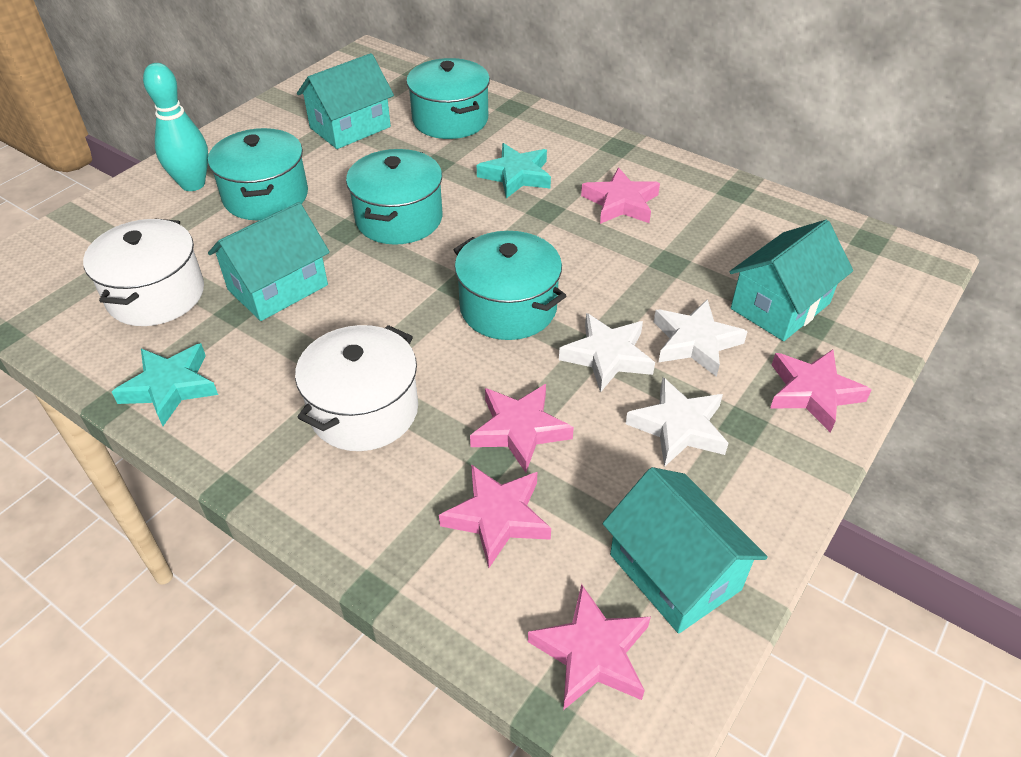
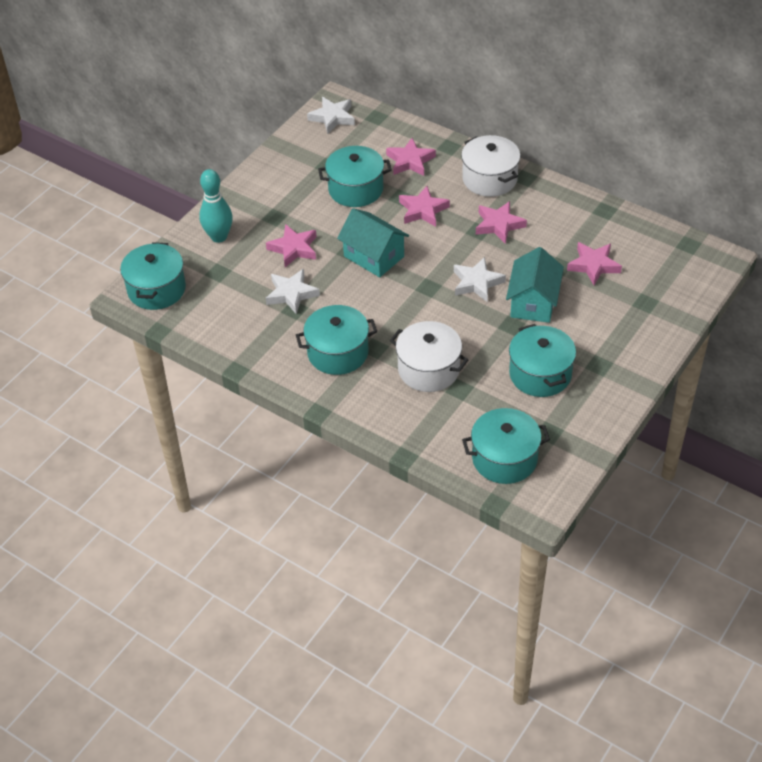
turquoise house: [208,202,330,321] [297,53,394,149] [603,467,768,634] [729,220,853,341] = 4 -> [337,208,409,277] [506,247,564,323] = 2
turquoise pot: [208,128,308,220] [346,149,443,245] [406,58,490,139] [454,231,566,340] = 4 -> [120,242,186,310] [296,305,377,375] [318,146,392,207] [462,408,550,484] [509,324,576,397] = 5
turquoise star: [112,343,218,426] [477,143,551,198] = 2 -> none = 0

